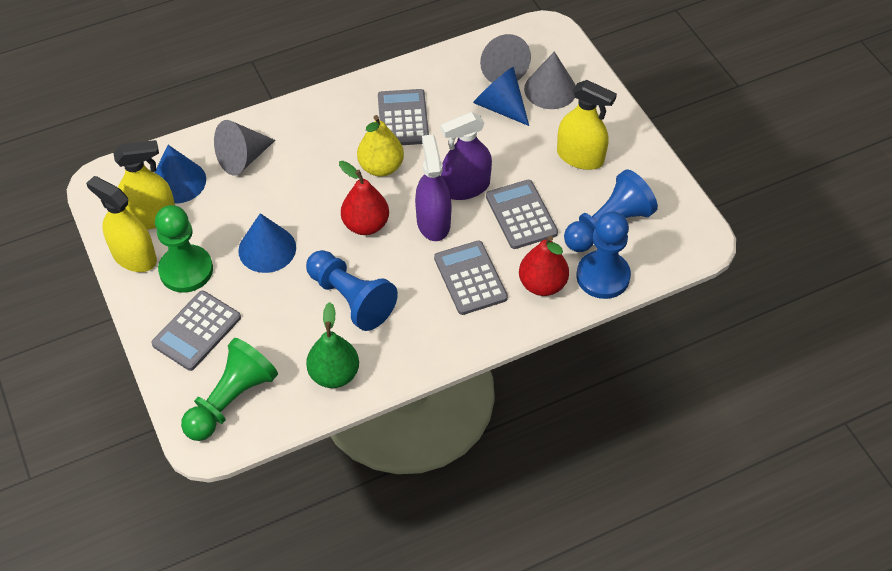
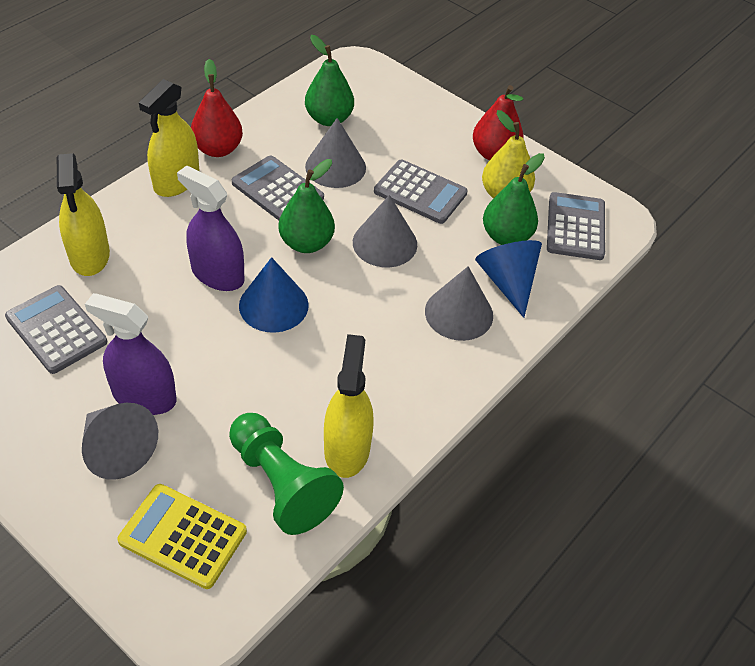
blue cone: [154,145,206,204] [238,213,296,273] [473,67,529,126] = 3 -> [239,257,309,333] [475,240,542,318] = 2
blue pawn: [306,250,398,331] [564,169,658,252] [576,211,631,299] = 3 -> none = 0
green pawn: [155,205,213,293] [181,338,278,441] = 2 -> [229,413,344,535] = 1
green pear: [306,302,359,388] = 1 -> [279,159,335,253] [305,35,354,126] [483,153,545,245] = 3
grey cone: [214,120,275,175] [480,34,531,83] [524,51,576,109] = 3 -> [82,403,158,480] [305,118,366,188] [353,195,417,267] [425,266,493,341] = 4
yellow calculator: none = 0 -> [117,484,247,589] = 1

